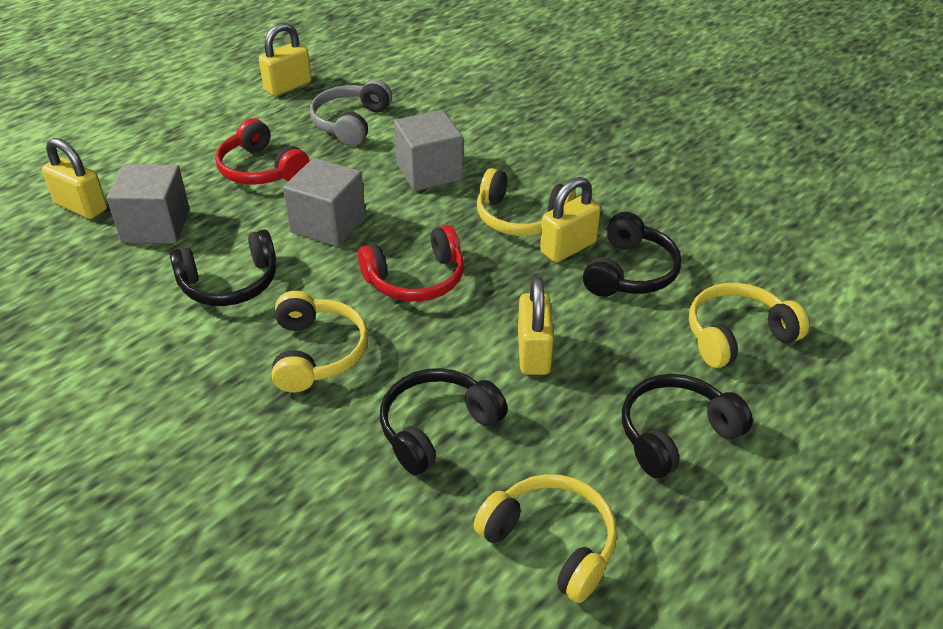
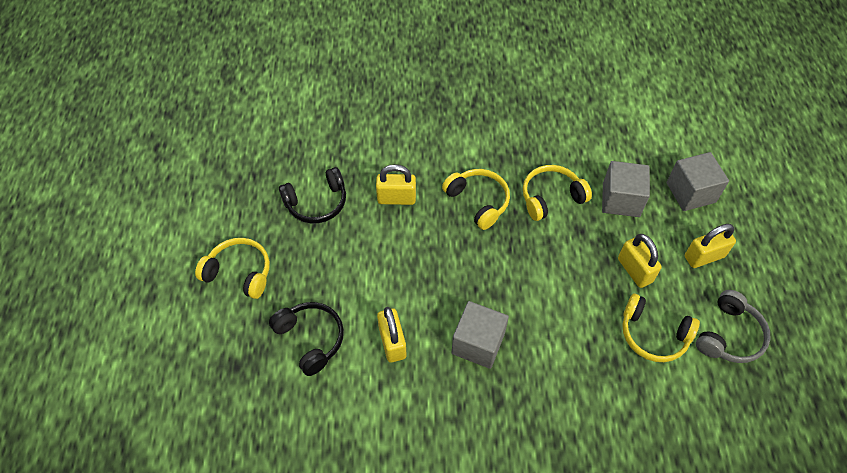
black headphones: [170,230,276,306] [380,368,508,475] [583,212,682,297] [622,374,753,478] = 4 -> [269,302,344,376] [279,167,346,223] = 2
red headphones: [215,118,309,185] [358,225,464,302] = 2 -> none = 0

